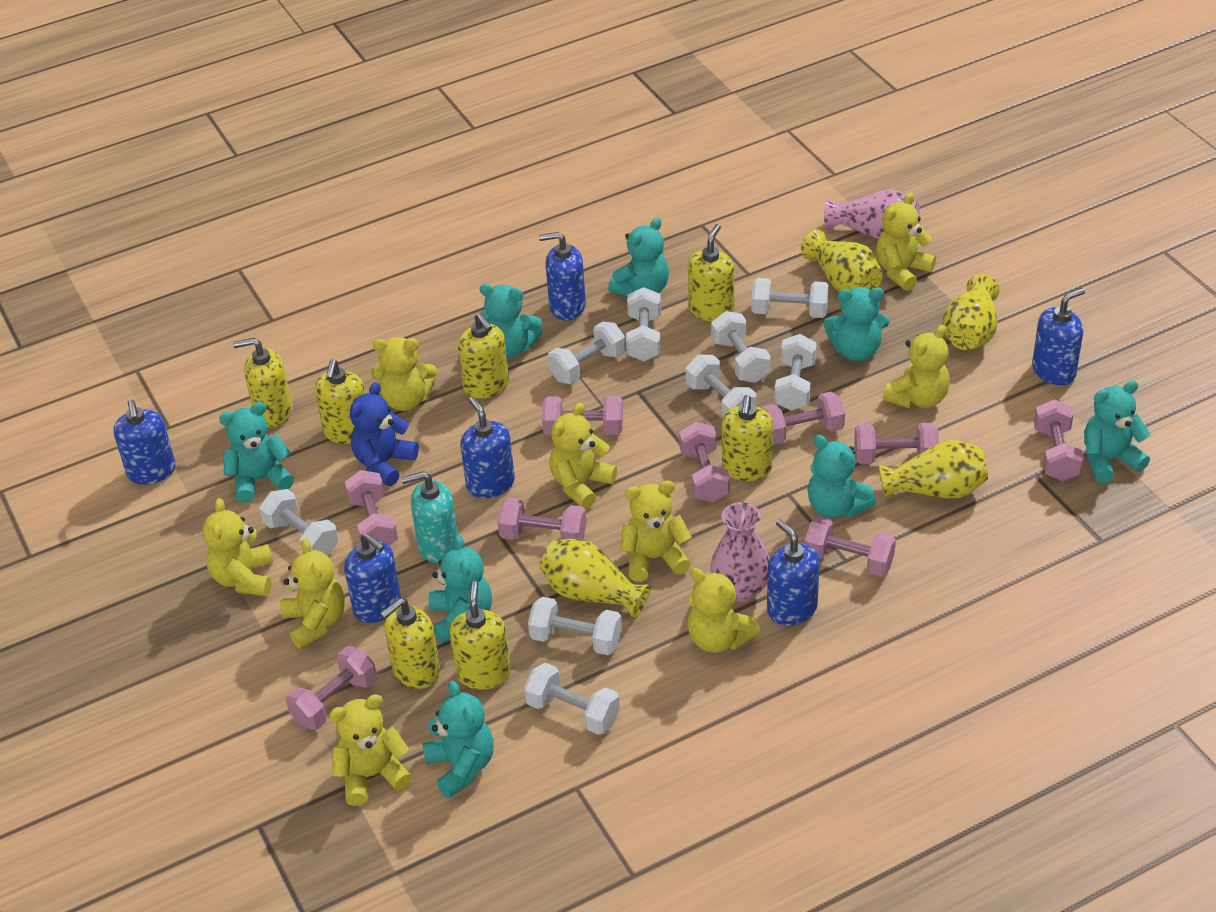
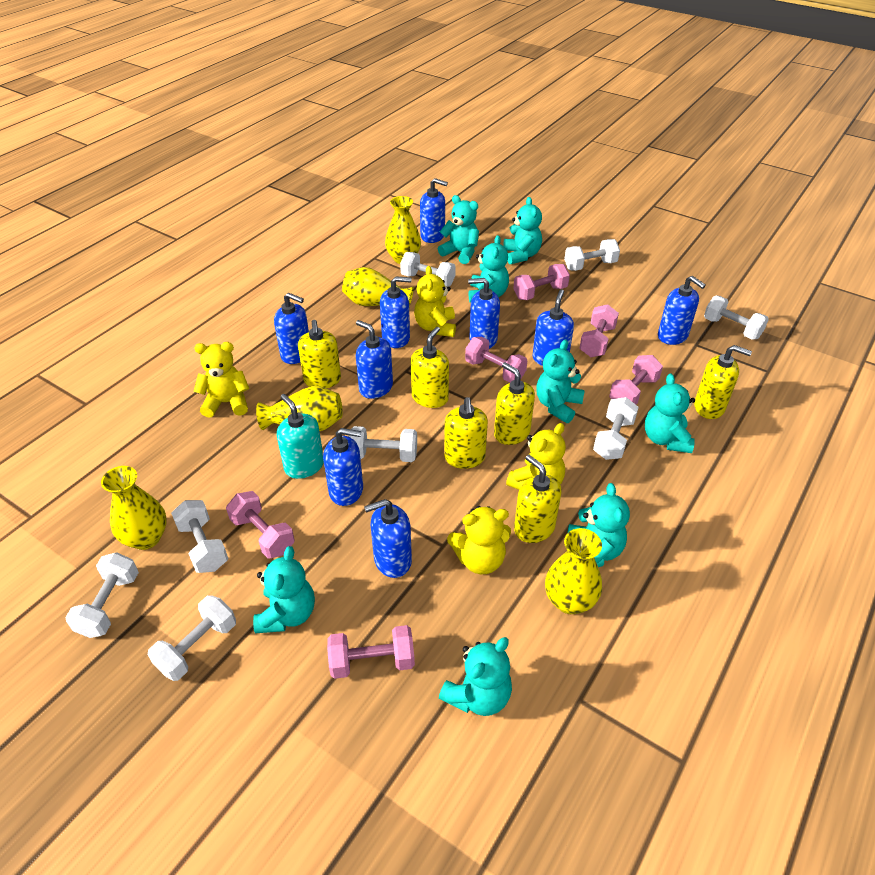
blue soap dispenser: [114,399,176,485] [344,533,401,623] [461,397,515,498] [539,232,586,320] [767,519,820,625] [1032,288,1085,385] = 6 -> [274,293,309,364] [323,428,363,506] [356,320,393,399] [364,499,412,578] [380,276,412,348] [420,178,448,243] [468,278,500,349] [532,289,574,366] [658,276,706,345] = 9
blue teddy bear: [350,382,419,486] = 1 -> none = 0
pink dumbbell: [286,646,377,730] [345,470,398,545] [498,498,586,540] [542,396,623,435] [679,422,730,502] [761,392,845,444] [804,516,896,577] [854,423,939,464] [1034,399,1084,481] = 9 -> [226,491,295,559] [327,625,415,679] [465,337,527,383] [513,264,570,300] [579,304,619,357] [609,355,663,404] = 6
pink vase: [710,502,770,602] [824,190,919,239] = 2 -> none = 0
white dumbbell: [259,489,339,556] [524,663,620,735] [528,597,622,655] [547,322,626,384] [626,287,661,361] [686,355,756,417] [711,311,771,383] [751,278,829,318] [774,334,817,411] = 9 -> [65,552,139,638] [148,595,236,681] [171,500,229,573] [348,426,417,462] [400,252,456,287] [564,239,620,271] [593,397,639,460] [704,296,769,340] = 8
yellow soap dispenser: [233,338,292,428] [315,359,365,444] [380,598,440,689] [449,581,511,690] [458,313,509,399] [688,224,734,322] [722,395,773,481] = 7 -> [298,320,341,388] [411,327,449,408] [444,397,488,469] [494,362,535,445] [514,455,562,543] [694,345,752,419] = 6
yellow teddy bear: [203,498,273,596] [280,538,345,649] [329,694,412,806] [371,337,437,411] [549,402,617,509] [620,480,692,582] [687,568,761,653] [876,192,936,291] [883,325,950,409] = 9 -> [193,342,249,418] [414,266,456,337] [447,506,511,574] [506,423,566,490] = 4
yellow vase: [540,539,651,619] [801,230,883,292] [878,440,988,500] [942,274,1000,350] = 4 -> [101,466,167,550] [256,386,343,431] [342,267,414,307] [385,196,421,264] [545,528,602,614] = 5

